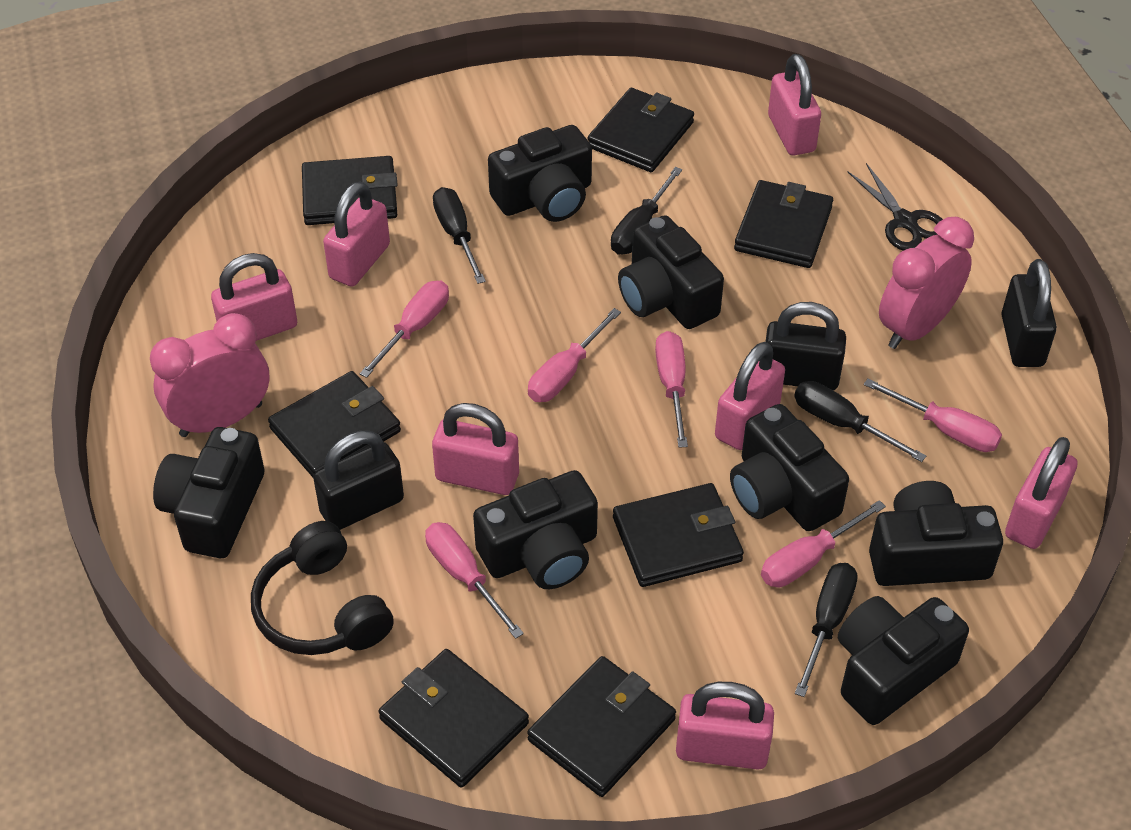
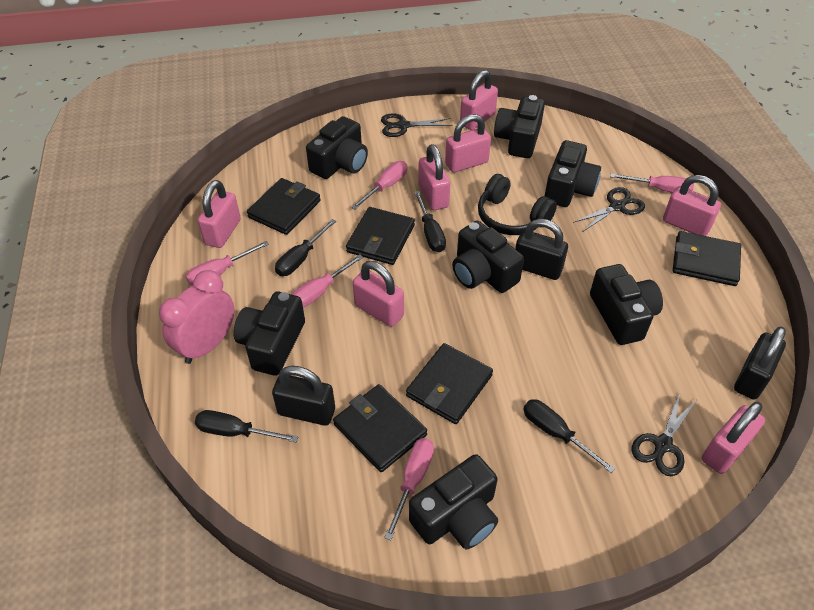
black scissors: [848,163,943,251] = 1 -> [381,113,452,137] [573,187,645,231] [632,393,697,476] = 3
black wallet: [268,371,401,477] [302,156,397,225] [379,649,529,788] [527,656,676,797] [587,88,694,172] [613,483,744,587] [734,180,833,268] = 7 -> [247,178,321,235] [333,384,427,472] [346,207,415,265] [406,343,493,424] [672,231,741,286] = 5
pink clock: [150,313,269,437] [879,217,974,349] = 2 -> [159,270,234,364] = 1
pink screwdriver: [360,281,449,378] [425,522,524,639] [528,308,621,402] [655,331,688,448] [761,500,886,587] [864,379,1002,452] = 6 -> [185,241,269,286] [291,254,363,308] [351,161,407,209] [384,438,434,540] [610,174,694,193] = 5

